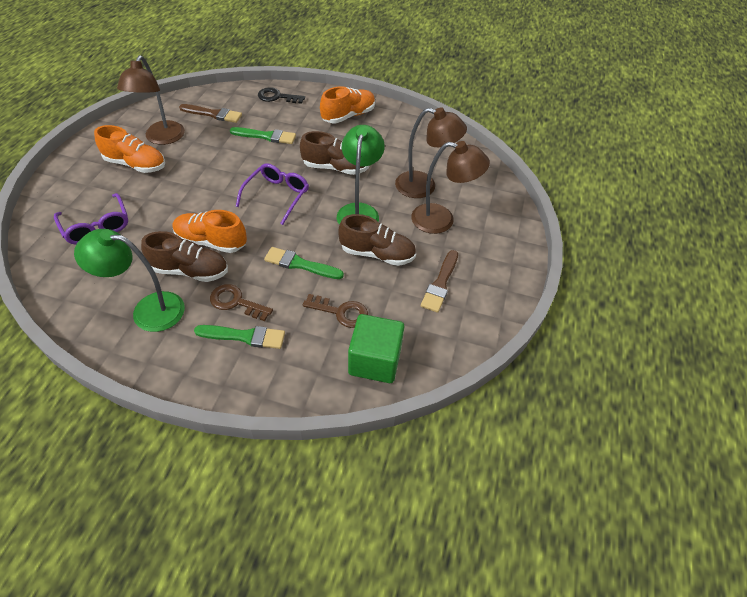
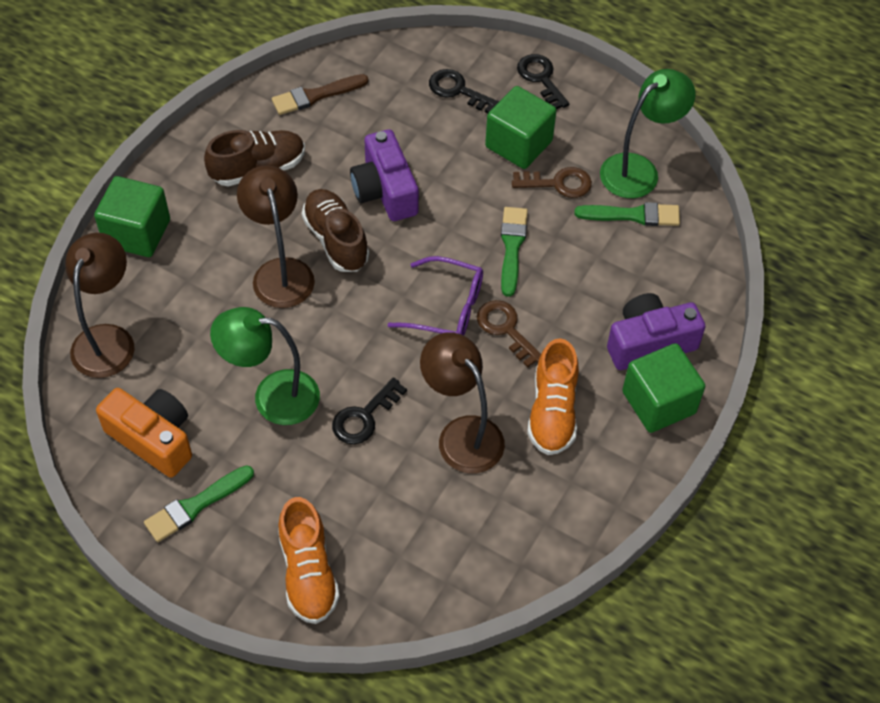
black key: [258,87,305,104] = 1 -> [332,377,407,445] [429,69,499,113] [517,54,569,109] = 3
brown brush: [179,104,242,123] [421,250,458,313] = 2 -> [272,74,369,115] = 1
brown shoe: [141,231,228,282] [300,131,369,175] [338,214,416,266] = 3 -> [204,130,305,187] [302,189,369,272] = 2
green cube: [348,314,405,383] = 1 -> [94,176,170,257] [485,86,556,169] [622,343,705,433] = 3
orange camera: none = 0 -> [96,388,192,478] = 1
orange shoe: [94,125,165,173] [173,210,247,253] [320,86,375,123] = 3 -> [278,497,340,624] [527,338,579,455] = 2
purple camera: none = 0 -> [350,129,419,221] [607,293,705,370] = 2
purple glasses: [54,193,128,245] [235,163,309,225] = 2 -> [387,256,483,336] = 1

